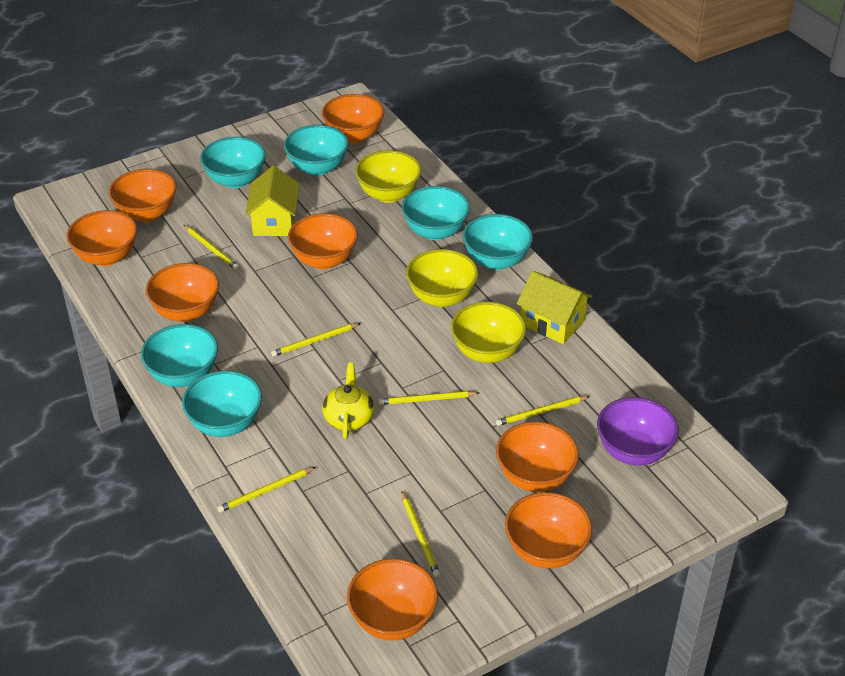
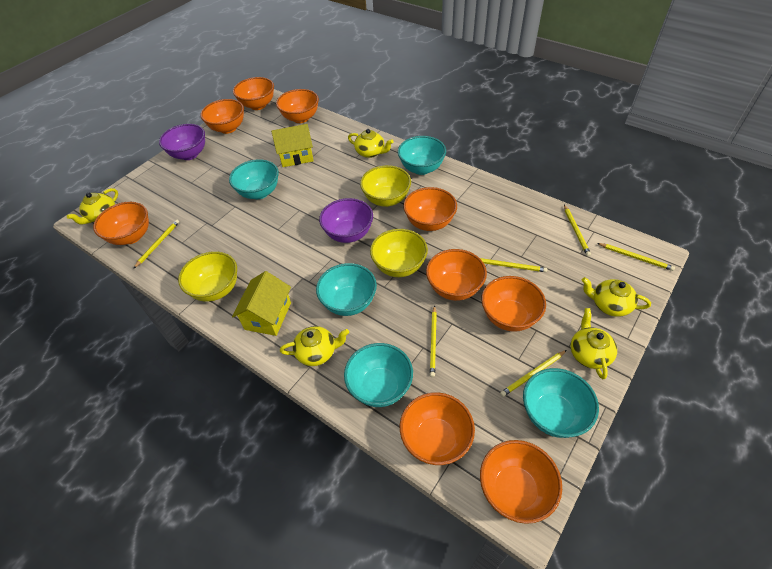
orange bowl: [66,210,137,266] [109,169,177,222] [145,263,219,322] [288,213,358,269] [322,94,384,143] [347,558,438,641] [496,422,579,492] [505,492,592,568] = 8 -> [93,202,149,245] [200,99,244,134] [233,77,274,110] [276,89,319,123] [400,392,475,465] [403,187,457,231] [426,249,487,301] [480,440,562,524] [481,276,546,332] = 9
purple bowl: [597,397,679,466] = 1 -> [159,124,205,160] [319,198,373,243] = 2
turquoise bowl: [141,324,218,387] [182,371,262,437] [200,137,266,188] [284,125,348,176] [402,186,470,240] [463,214,533,270] = 6 -> [229,159,279,199] [316,263,377,316] [344,343,413,407] [398,136,446,175] [523,368,599,438] = 5
yellow teapot: [322,363,375,439] = 1 -> [67,188,118,224] [280,326,349,366] [348,129,393,158] [570,308,617,379] [581,277,651,317] = 5

